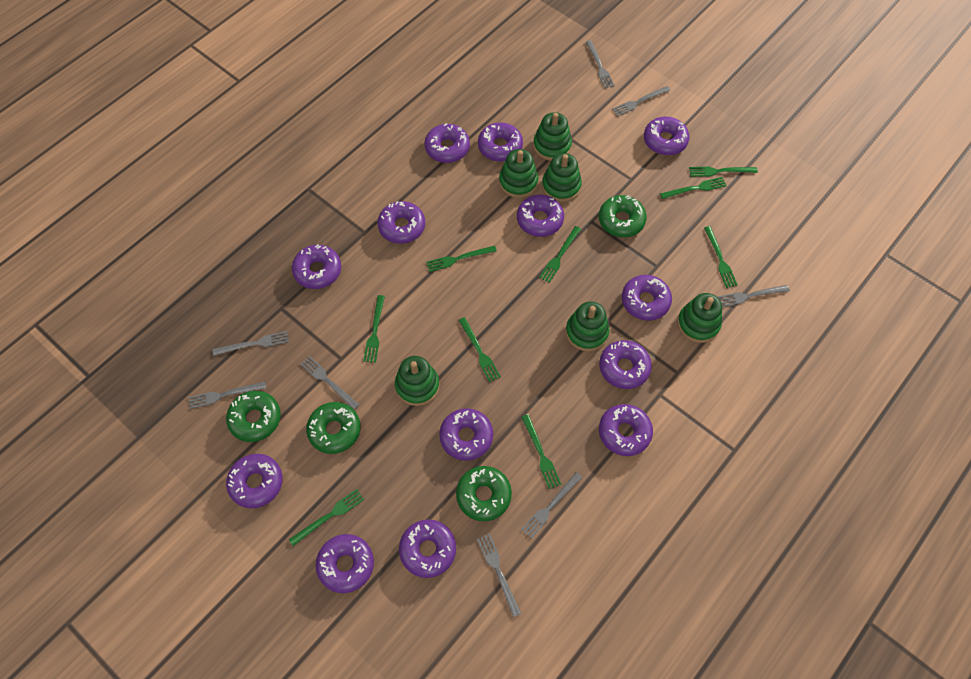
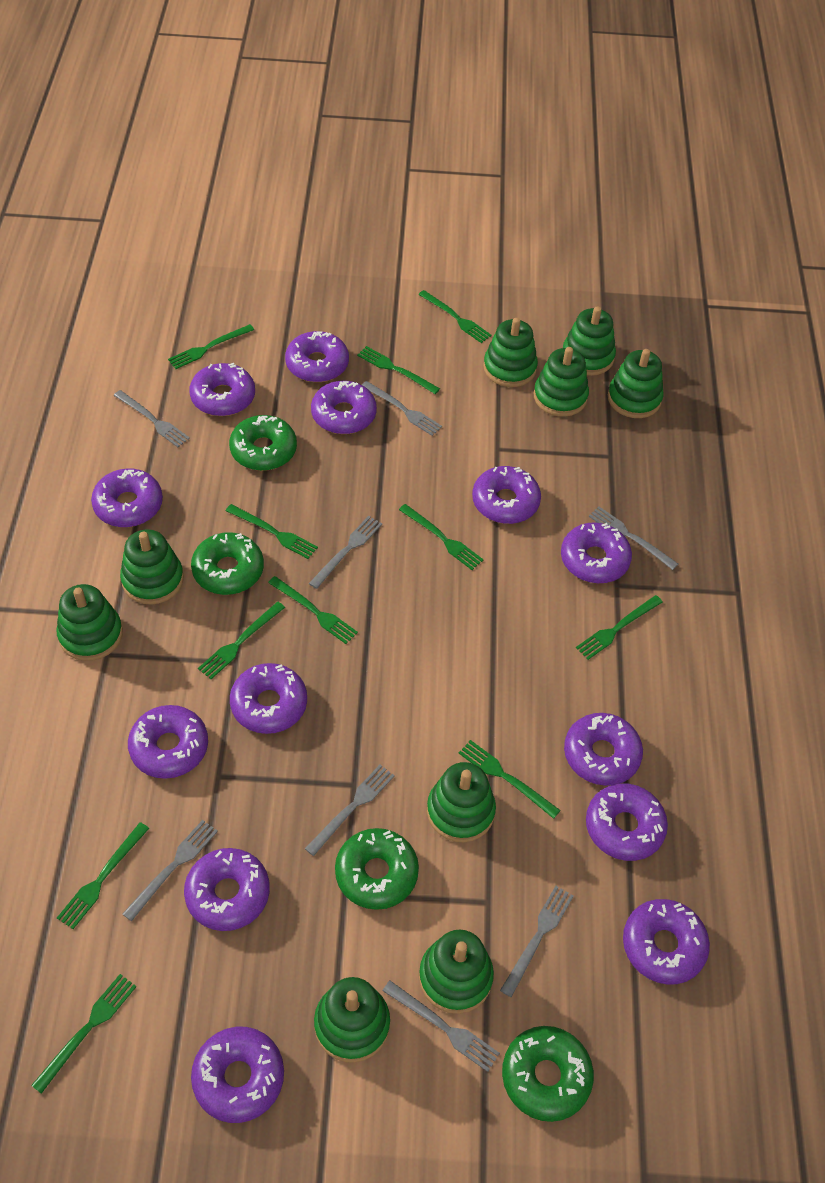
green fork: [289,489,364,546] [363,295,385,363] [426,245,497,272] [458,317,501,382] [521,414,561,489] [539,226,581,283] [660,177,727,199] [689,167,758,177] [704,226,738,288] = 9 -> [31,974,136,1094] [57,822,149,929] [168,324,254,369] [198,602,285,679] [226,504,318,559] [268,576,358,644] [357,346,440,394] [399,504,484,570] [418,290,492,343] [459,740,561,819] [576,595,663,660] = 11
green stacking toy: [395,356,440,406] [499,149,538,198] [533,112,572,161] [542,153,582,202] [566,301,609,352] [677,293,722,343] = 6 -> [56,584,123,661] [120,529,184,605] [314,977,390,1063] [419,930,494,1014] [427,762,496,842] [483,318,538,387] [534,347,589,417] [563,306,616,376] [608,349,664,418] = 9

